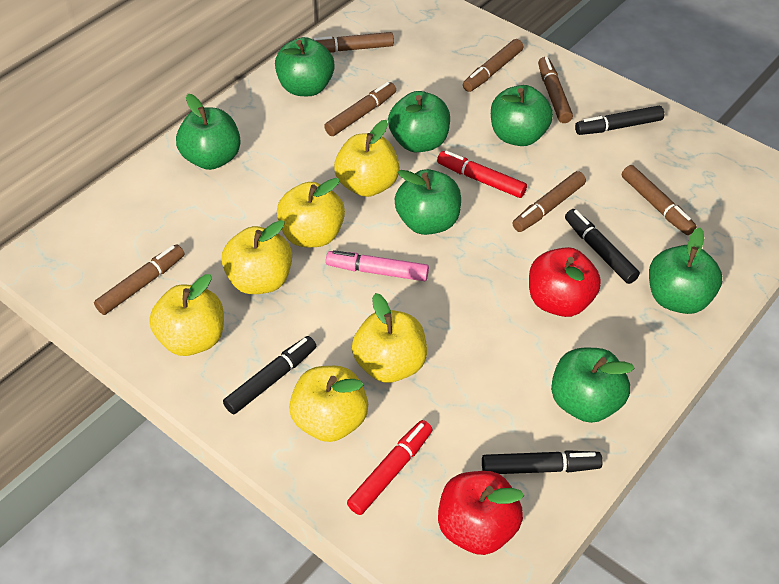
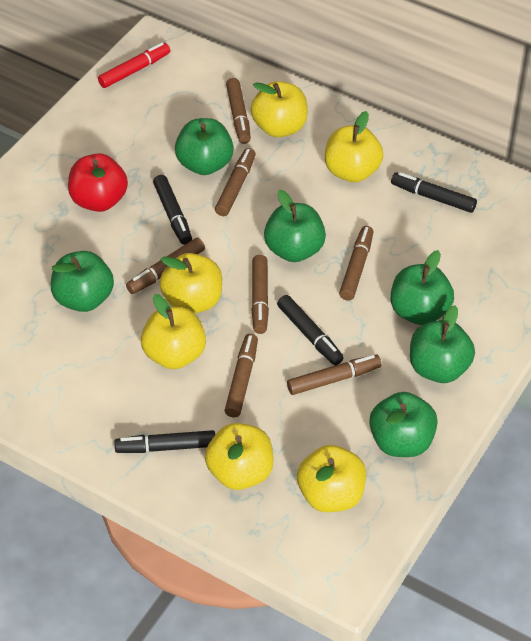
green apple: [176,94,241,170] [275,37,334,96] [388,91,450,152] [395,169,461,235] [491,85,553,146] [551,348,634,423] [649,228,722,314] = 7 -> [51,251,114,312] [175,118,234,175] [264,190,326,262] [369,392,438,457] [391,250,454,325] [410,305,475,383] = 6
pink marker: [326,250,429,281] = 1 -> none = 0
red apple: [438,471,524,555] [529,247,601,317] = 2 -> [68,153,128,212] = 1
red marker: [347,420,433,515] [437,151,527,198] = 2 -> [98,42,170,88] = 1

